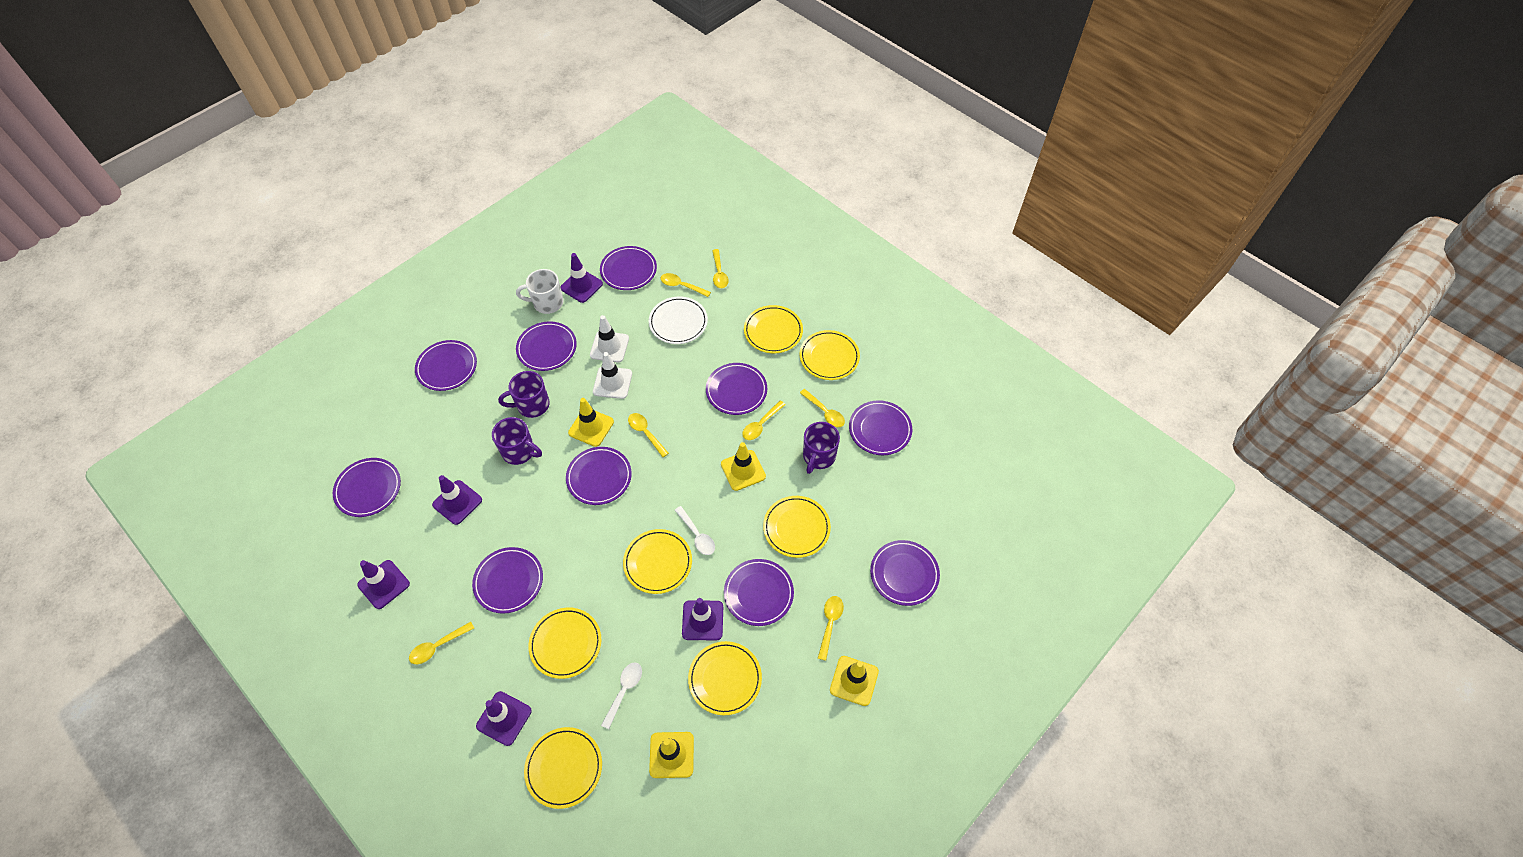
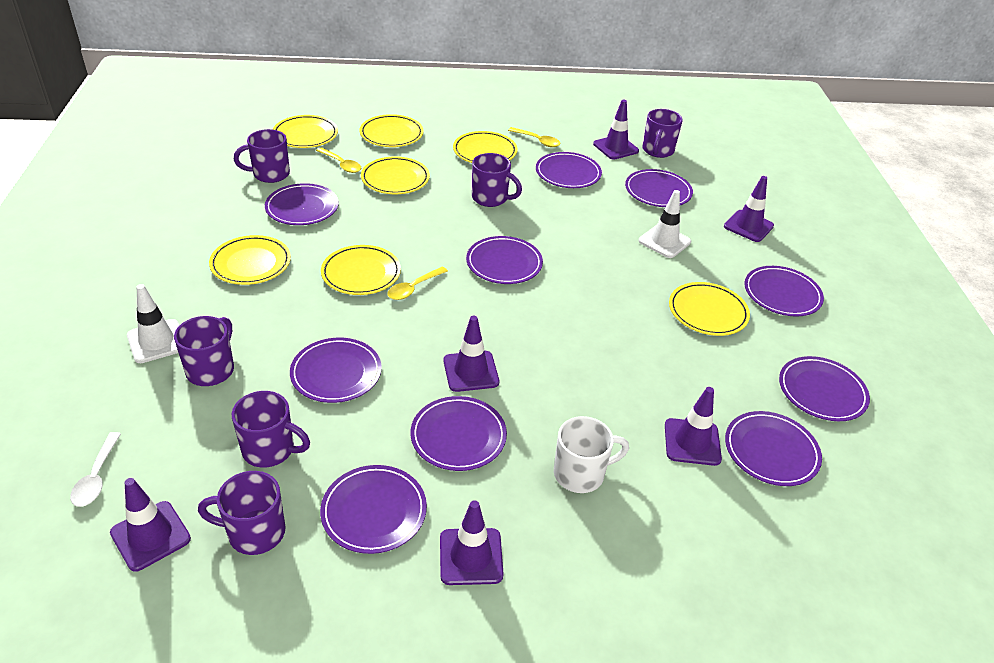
purple mug: [492,417,542,465] [498,371,550,418] [803,422,840,474] = 3 -> [174,316,234,386] [198,471,286,555] [232,391,310,468] [234,129,290,183] [472,153,522,207] [642,109,683,158] = 6
purple traffic cone: [357,560,410,609] [432,475,482,525] [476,691,532,746] [560,253,603,303] [682,598,723,640] = 5 -> [110,478,191,572] [440,500,504,585] [443,316,499,392] [593,100,639,160] [665,387,722,466] [724,176,774,242] = 6
white plate: [649,297,708,344] = 1 -> none = 0
white spoon: [601,662,642,729] [675,506,715,555] = 2 -> [70,432,121,507] = 1
yellow spoon: [409,622,474,664] [628,413,669,457] [661,273,711,297] [712,249,729,288] [742,400,786,440] [800,389,845,427] [818,596,844,661] = 7 -> [316,147,361,173] [387,267,448,300] [508,127,561,147] = 3
yellow traffic cone: [568,398,614,447] [649,732,694,778] [721,442,766,491] [830,656,879,706] = 4 -> none = 0

